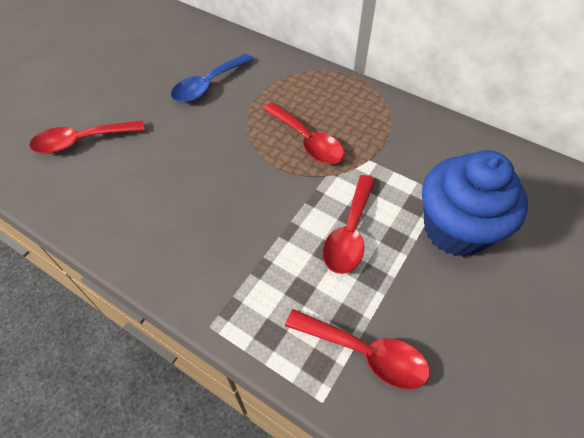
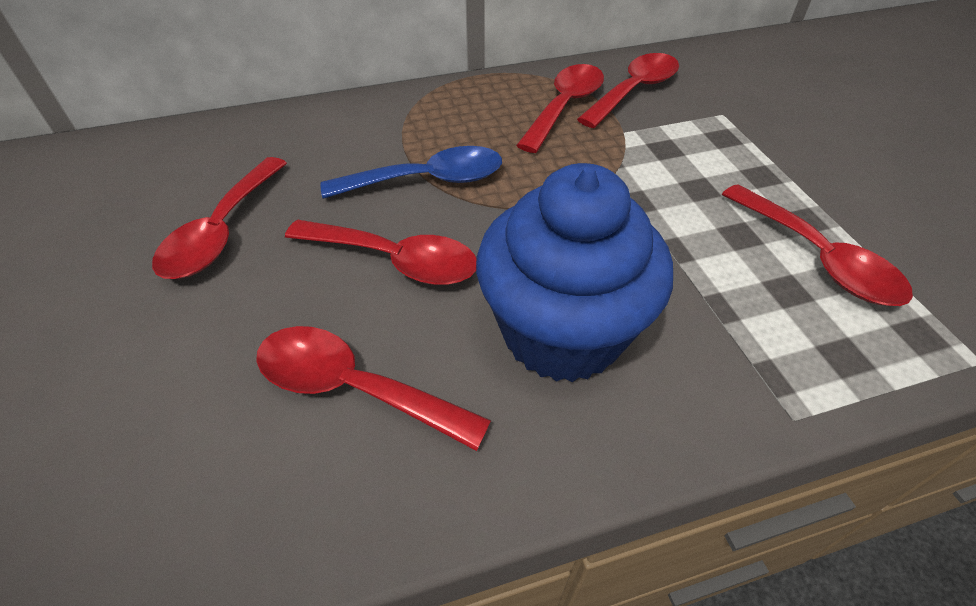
red spoon: [29,120,145,154] [263,102,344,164] [285,309,430,389] [323,175,375,274] = 4 -> [152,157,287,279] [256,326,491,451] [285,220,476,285] [516,64,604,153] [577,53,679,128] [722,184,913,306] = 6

